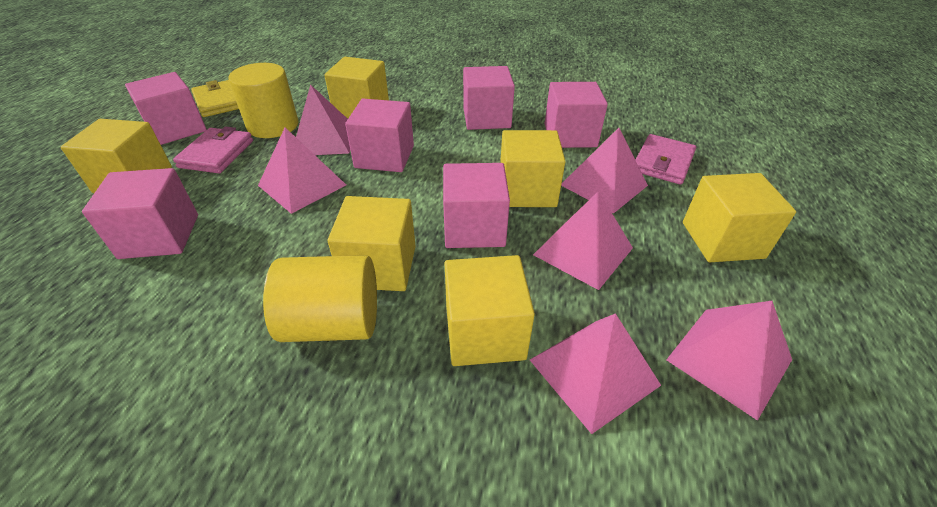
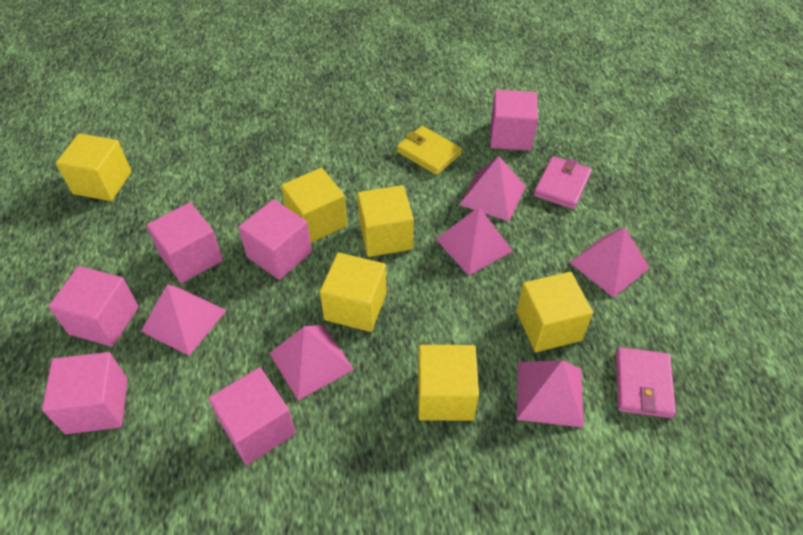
yellow cylinder: [228,63,298,138] [263,255,377,342] = 2 -> none = 0

